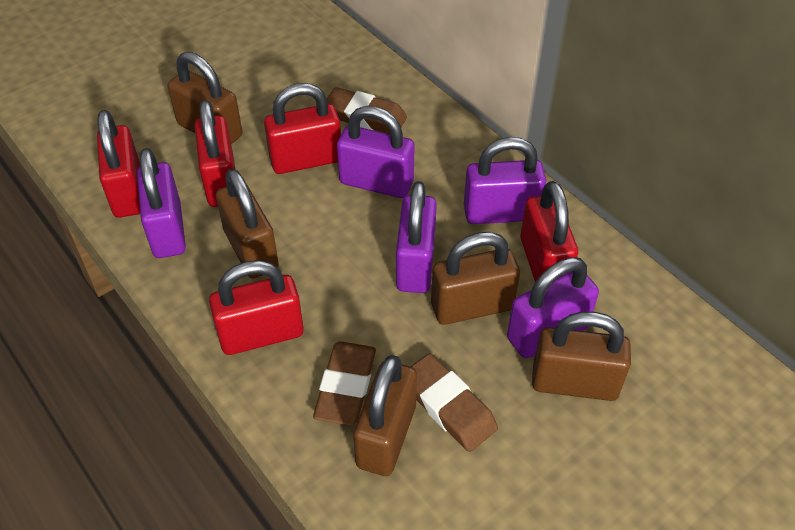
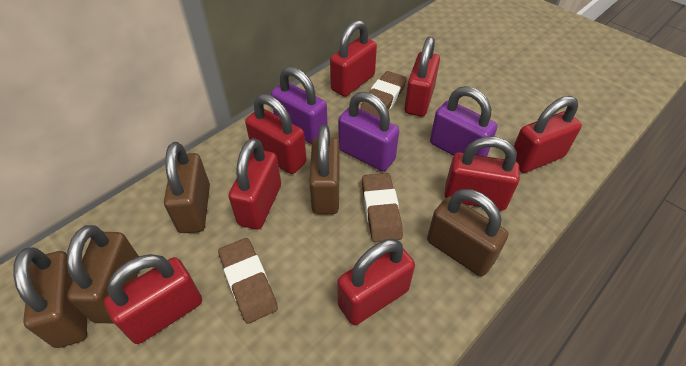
purple padlock: [137,148,186,258] [337,106,415,198] [396,181,437,293] [464,137,546,224] [507,257,599,358] = 5 -> [271,66,328,144] [338,92,399,171] [430,86,497,157] = 3
red padlock: [97,110,140,218] [194,100,235,207] [209,260,304,355] [264,83,341,174] [520,181,578,282] = 5 -> [104,254,202,344] [228,138,281,229] [245,94,307,174] [330,20,377,97] [337,239,415,325] [404,36,440,117] [444,137,520,210] [514,96,582,173] = 8

